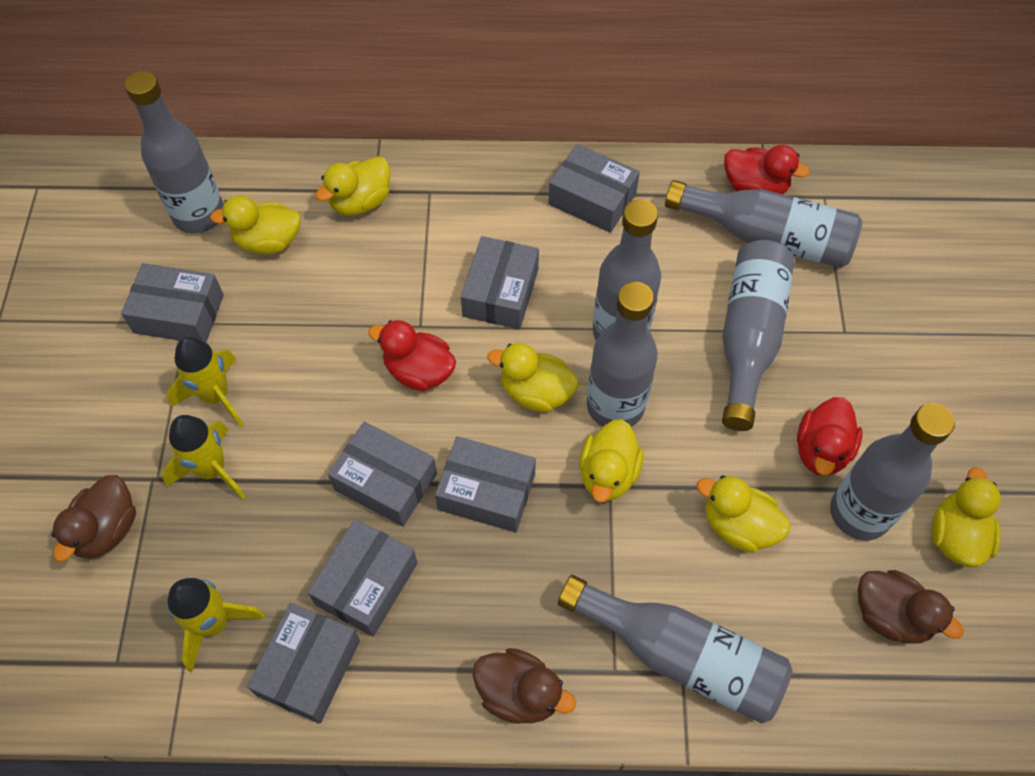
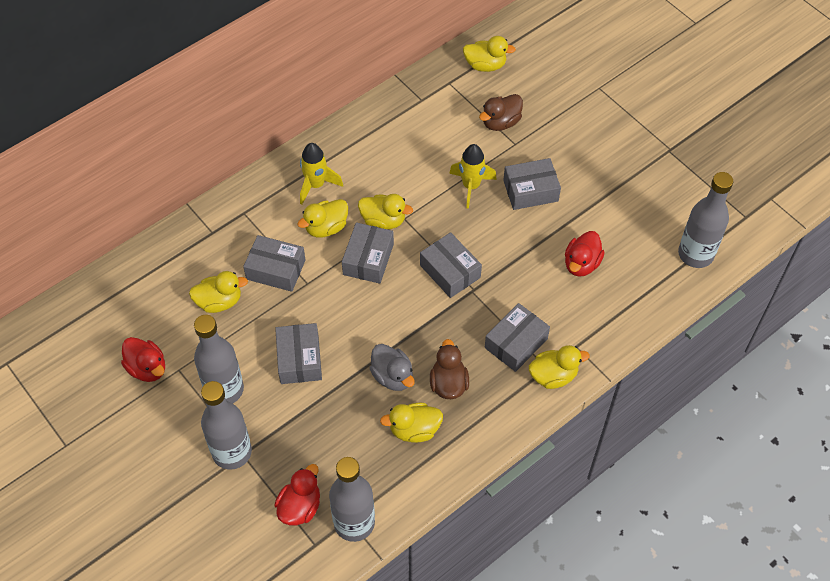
brown duck: [52,475,136,562] [473,648,576,724] [858,570,964,644] = 3 -> [430,339,469,399] [479,94,523,131] = 2
grey bottle: [125,71,224,234] [558,575,793,723] [587,282,658,427] [593,199,661,340] [665,180,862,268] [722,240,794,431] [830,403,955,540] = 7 -> [194,315,244,404] [201,381,252,470] [329,457,375,542] [678,172,733,268] = 4
grey box: [121,263,224,342] [247,603,360,724] [308,519,418,637] [328,422,437,527] [435,436,536,532] [461,236,539,329] [548,144,640,233] = 7 -> [243,235,305,292] [275,323,322,384] [342,222,394,284] [420,232,482,298] [485,303,550,372] [503,158,561,210] = 6
grey duck: none = 0 -> [369,344,415,391] = 1
yellow rocket: [161,415,246,500] [167,337,244,427] [168,578,265,672] = 3 -> [300,143,343,204] [449,144,497,209] = 2

